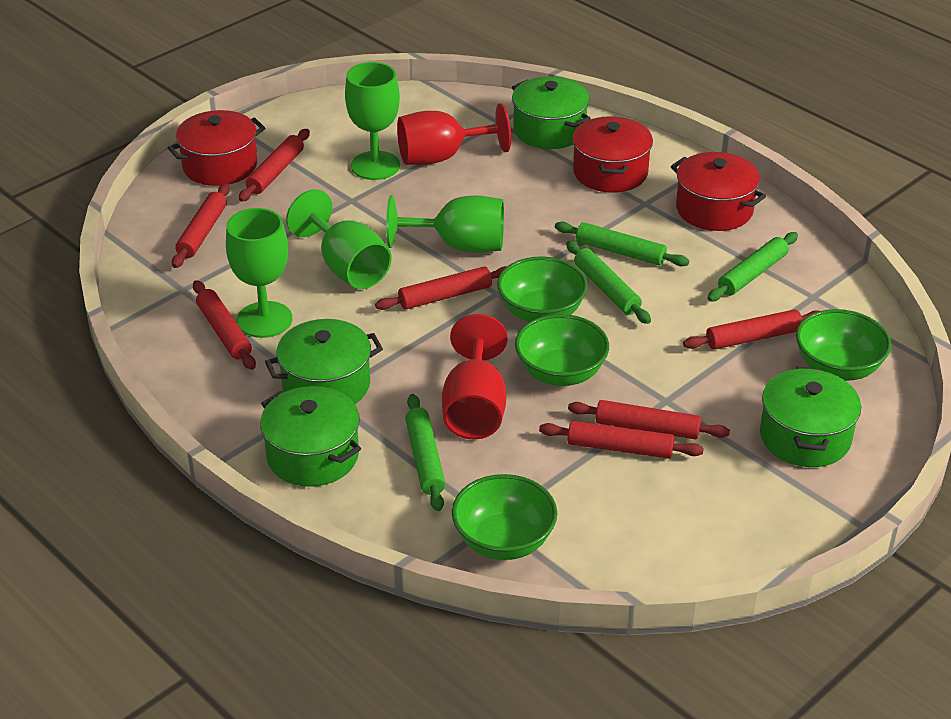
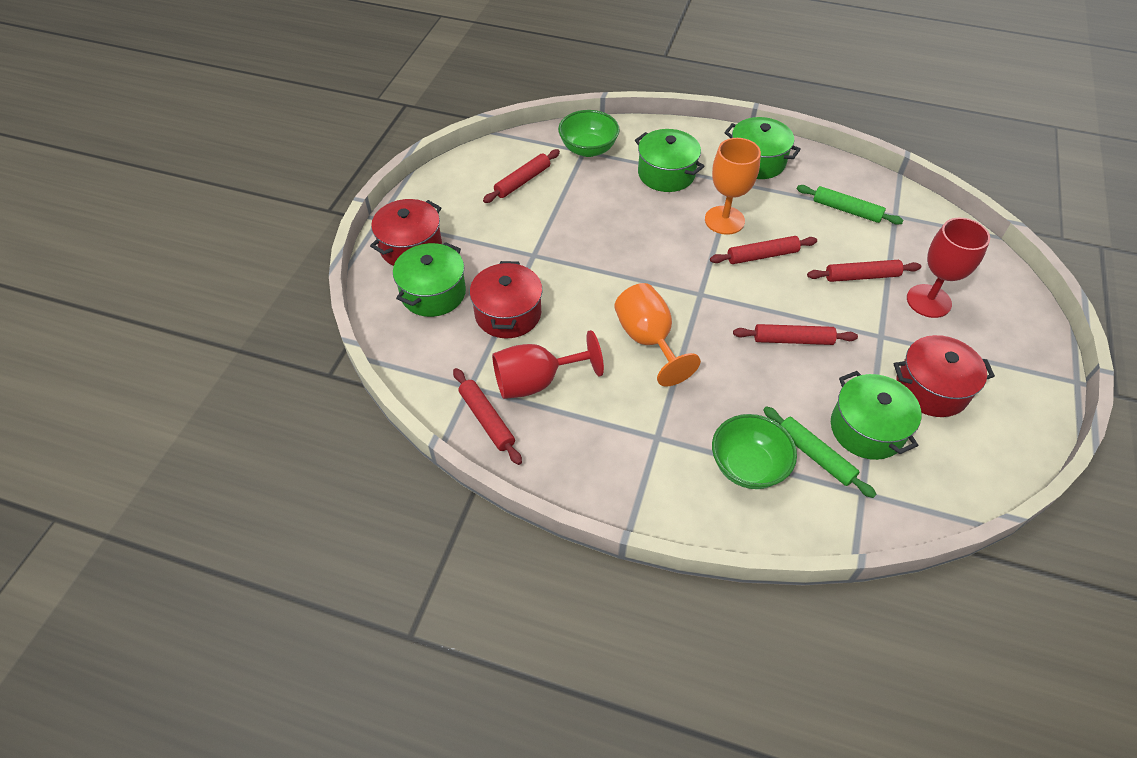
green bowl: [452,474,557,560] [497,256,588,322] [515,314,609,386] [796,309,891,381] = 4 -> [558,110,620,157] [712,414,797,489] = 2
green goblet: [226,208,292,338] [286,189,392,289] [345,62,400,180] [386,195,504,253] = 4 -> none = 0
green rolling pin: [405,394,446,511] [555,222,689,266] [566,240,651,324] [708,232,798,301] = 4 -> [763,406,876,498] [797,185,904,225] = 2
orange goblet: none = 0 -> [614,283,701,387] [705,138,761,235] = 2
red rolling pin: [172,183,230,268] [193,280,256,370] [239,129,310,202] [375,266,507,310] [539,421,704,459] [568,400,730,439] [683,310,819,350] = 7 -> [453,368,522,465] [483,149,560,203] [710,236,817,264] [733,324,858,345] [807,260,921,282] = 5

